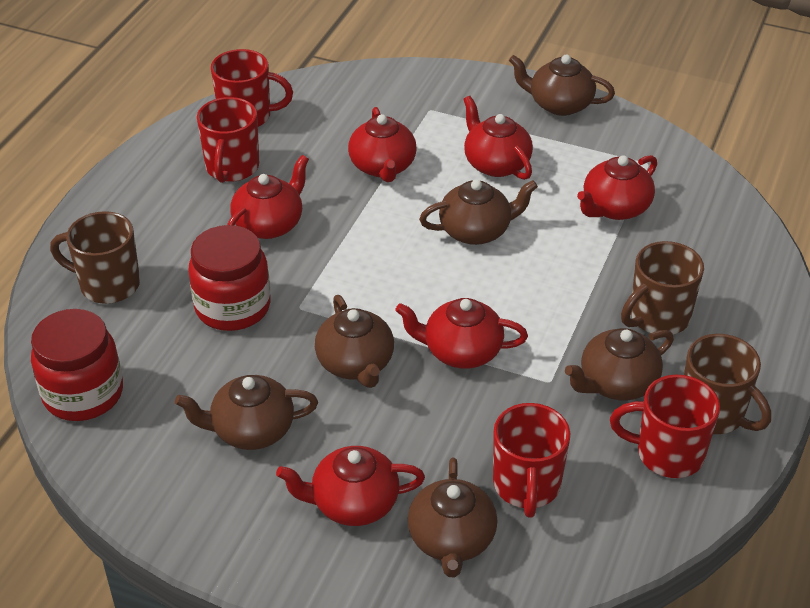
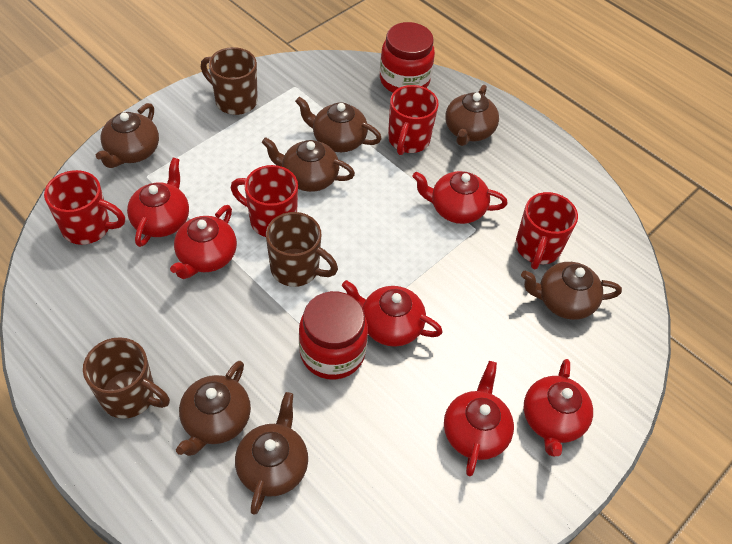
brown teapot: [175,375,318,450] [315,295,394,388] [408,458,497,577] [419,179,538,245] [509,55,615,116] [565,328,674,401] = 6 -> [96,103,159,168] [176,361,251,456] [235,392,308,515] [262,137,355,192] [295,97,382,152] [445,85,499,146] [521,262,622,320] = 7

